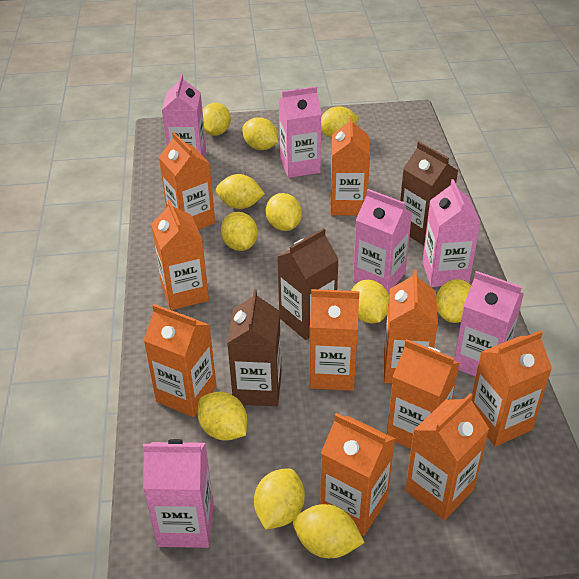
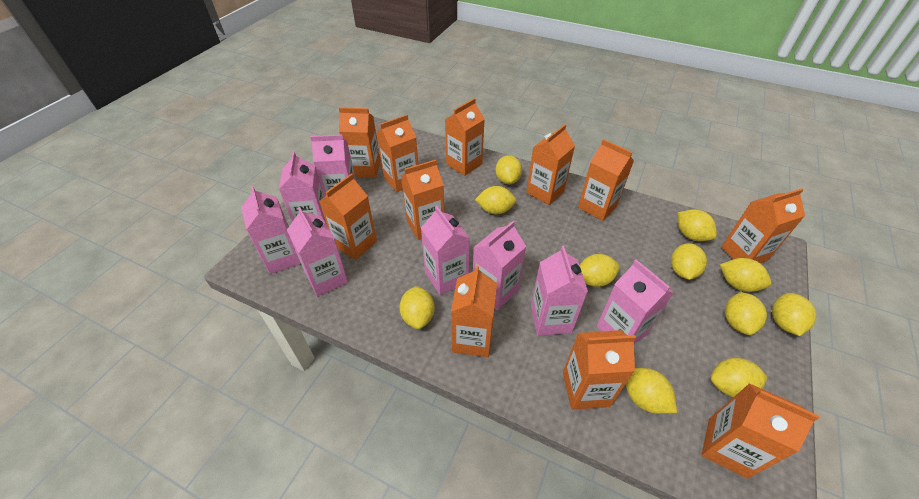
brown carton: [227,290,282,406] [277,228,339,340] [400,142,458,246] = 3 -> none = 0
orange carton: [144,304,217,417] [151,200,209,310] [159,132,215,230] [310,289,359,391] [320,413,395,536] [330,116,370,215] [384,270,438,383] [387,339,459,449] [405,393,489,520] [471,330,552,447] = 10 -> [319,173,377,260] [339,107,381,178] [376,115,418,192] [401,160,444,240] [445,98,485,176] [451,266,497,357] [526,124,575,205] [563,330,636,410] [578,139,634,221] [702,383,819,479] [721,188,805,263] = 11
pink carton: [143,439,214,548] [162,74,206,158] [279,86,322,178] [353,189,412,294] [422,179,481,287] [454,271,524,377] = 6 -> [241,186,301,274] [279,151,327,225] [287,207,348,297] [310,134,356,197] [421,206,470,295] [473,221,526,310] [531,246,588,336] [597,260,674,344] = 8

